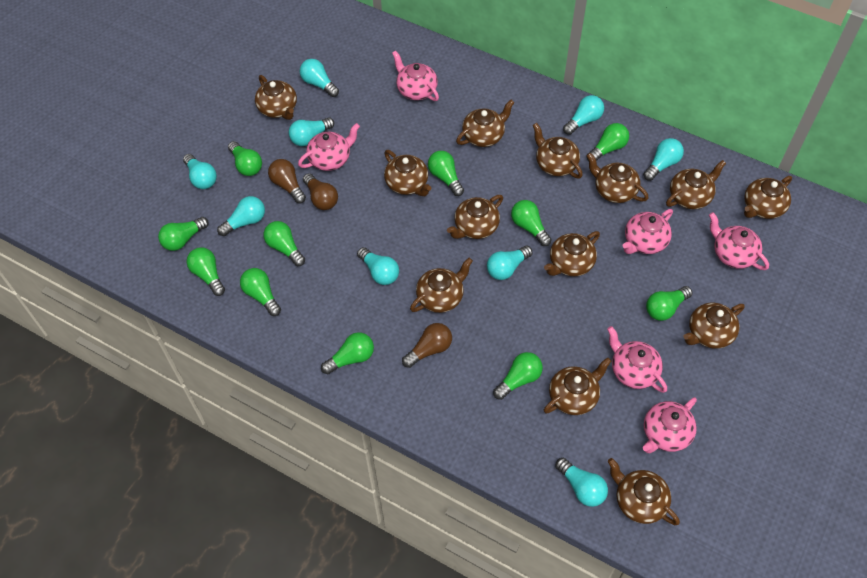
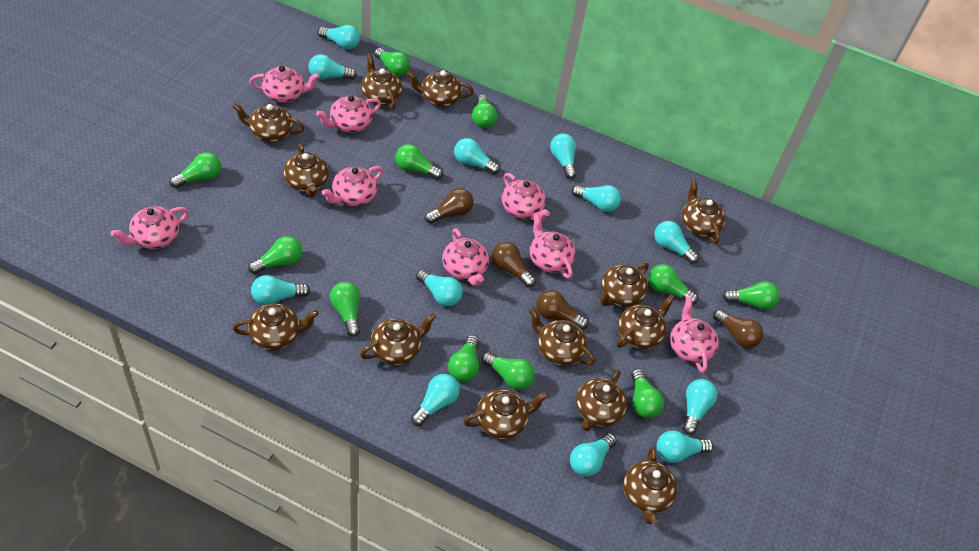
brown light bulb: [268,159,306,203] [303,173,338,210] [402,323,452,368] = 3 -> [425,188,474,224] [492,242,536,288] [536,290,589,330] [713,309,764,348] = 4
pink teapot: [298,123,360,171] [392,51,439,101] [607,326,667,393] [623,209,673,254] [643,397,697,453] [709,212,769,270] = 6 -> [111,206,189,249] [249,65,320,103] [316,95,381,133] [322,166,383,206] [442,228,489,287] [502,173,550,222] [530,213,576,279] [670,297,719,373] = 8
turquoise light bulb: [183,154,217,189] [217,196,265,236] [289,117,334,146] [300,59,339,97] [357,247,399,285] [487,246,533,280] [555,458,608,507] [563,95,604,135] [643,138,684,181] = 9 -> [251,275,310,305] [308,54,357,80] [318,25,360,50] [411,374,460,426] [416,269,463,307] [454,138,500,174] [550,133,576,179] [570,433,617,477] [571,185,621,212] [654,221,699,264] [657,430,713,463] [683,379,717,435] = 12

